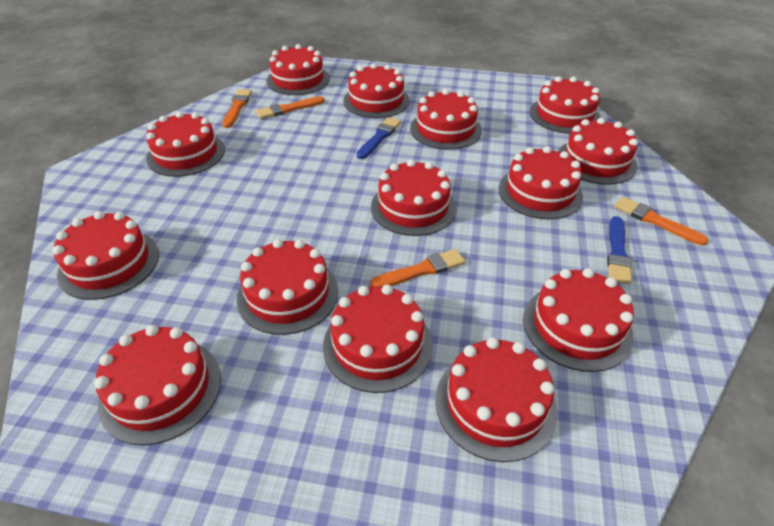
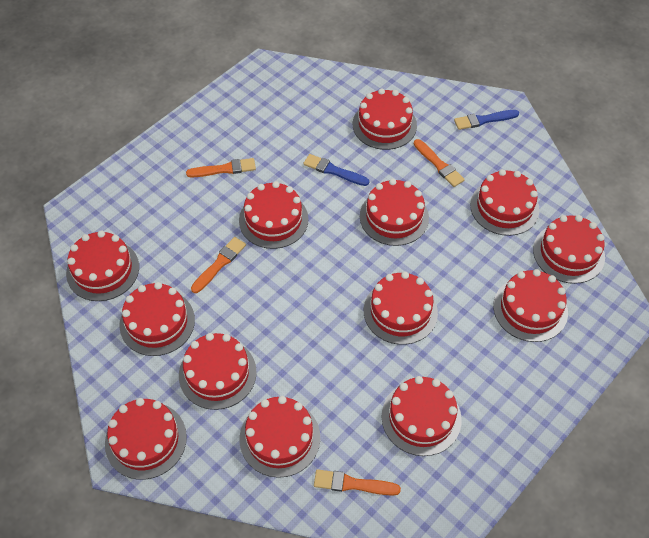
red cake: [53,211,159,300] [94,325,221,445] [146,111,225,177] [237,239,338,335] [267,44,330,95] [323,285,433,393] [343,63,410,118] [371,159,456,236] [410,89,482,150] [435,337,557,462] [499,146,583,219] [523,268,634,372] [530,76,600,134] [558,118,638,185] = 14 -> [66,230,139,301] [105,398,187,480] [119,282,195,356] [179,333,257,410] [239,181,308,249] [239,396,320,478] [353,88,417,150] [360,179,429,246] [364,272,438,345] [382,376,462,456] [470,169,540,236] [493,269,568,342] [533,215,605,284] = 13

